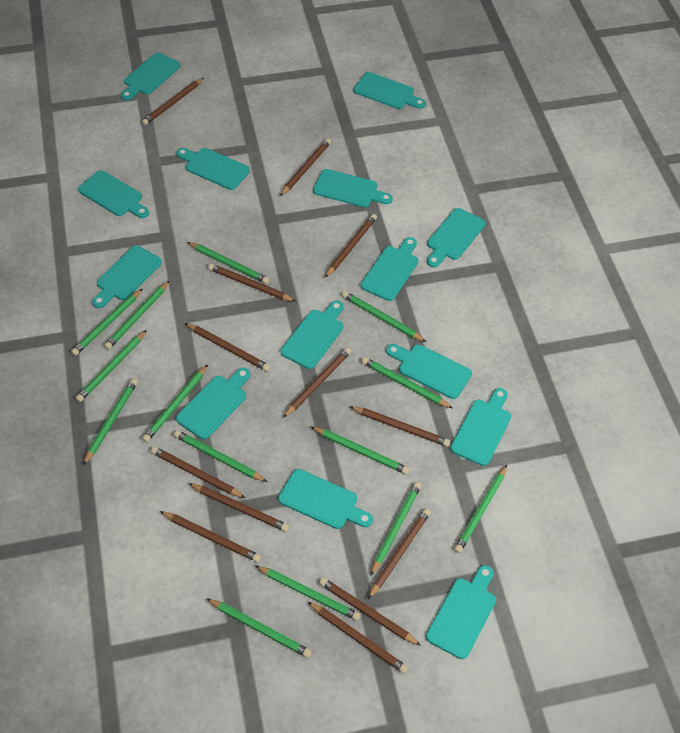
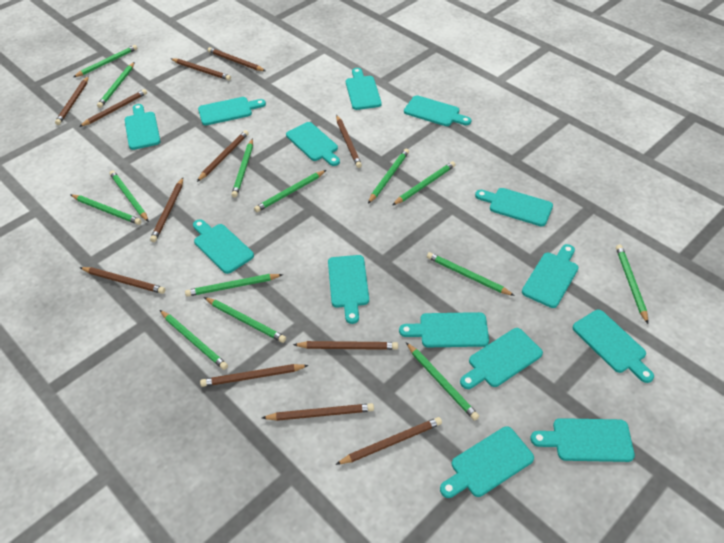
brown pencil: [142,78,204,125] [151,446,245,498] [160,511,261,562] [185,323,270,371] [188,483,289,532] [208,264,296,302] [280,138,331,196] [283,347,351,418] [308,602,408,674] [319,578,421,646] [325,214,377,278] [349,406,450,447] [368,508,431,599] = 13 -> [55,76,89,125] [79,89,147,127] [79,267,165,294] [150,178,183,242] [171,58,231,81] [197,130,249,182] [200,364,309,387] [208,47,266,71] [262,403,374,421] [293,341,398,350] [335,417,442,465] [336,115,362,168] = 12

